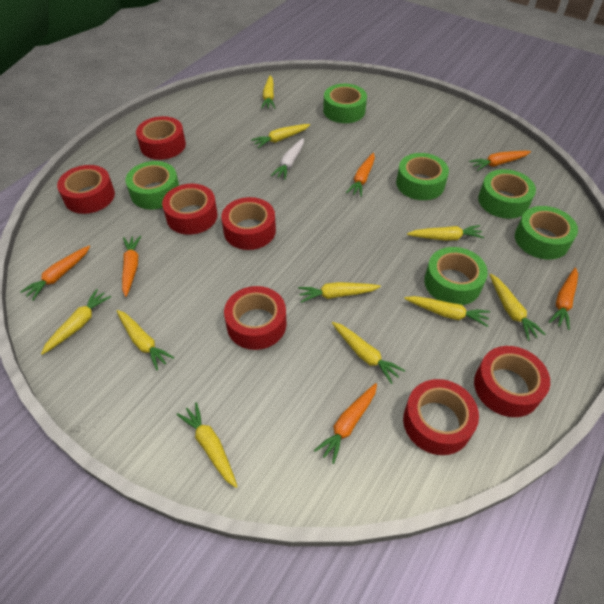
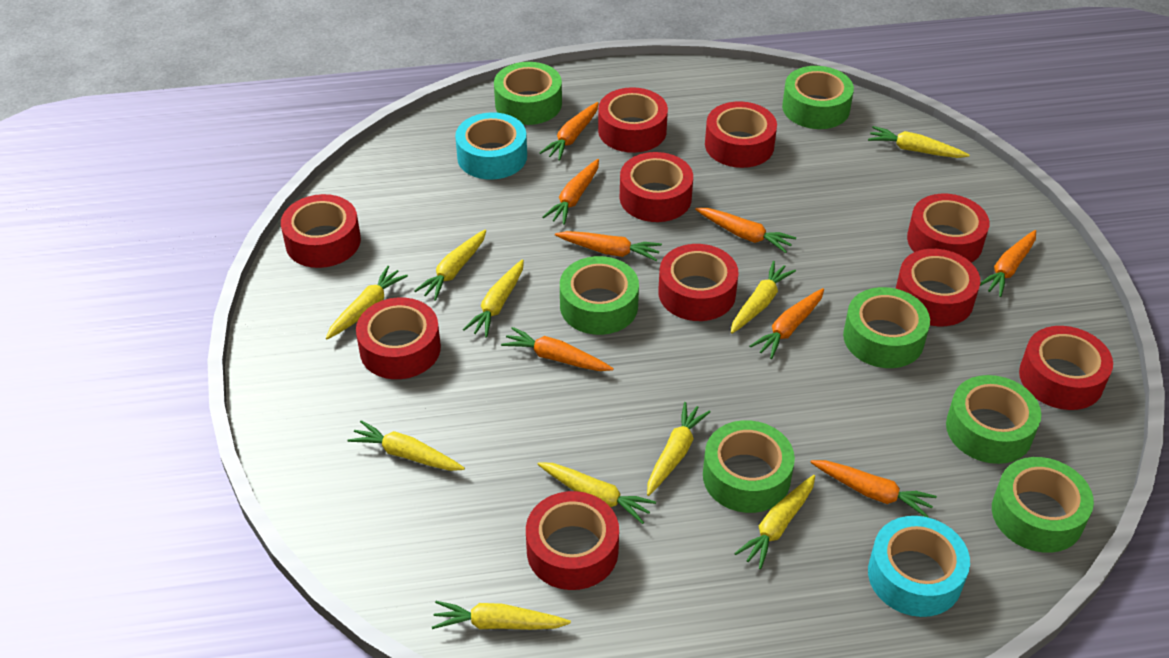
green tape: [126,161,179,209] [323,84,367,123] [396,153,449,200] [424,247,488,305] [478,169,536,219] [515,206,578,260] = 6 -> [494,62,562,125] [560,256,639,335] [703,420,795,513] [782,66,854,129] [843,287,930,368] [946,375,1041,464] [992,457,1094,553] = 7
orange carrot: [20,246,90,301] [122,236,141,297] [314,383,377,464] [346,153,375,197] [469,151,531,171] [549,268,578,330] = 6 -> [501,327,614,371] [540,102,599,161] [543,159,599,225] [555,231,662,261] [695,208,796,253] [749,288,824,359] [810,460,937,518] [980,230,1036,297] = 8
red tape: [57,165,115,214] [136,116,186,160] [162,184,218,235] [221,197,276,250] [224,286,287,350] [403,379,479,455] [474,346,550,417] = 7 -> [281,194,361,268] [356,298,441,379] [526,491,619,590] [598,87,668,153] [620,152,693,222] [658,244,739,321] [705,101,777,168] [896,249,980,326] [907,194,989,263] [1019,326,1113,410] = 10
turquoise tape: none = 0 -> [455,112,527,180] [868,516,970,617] = 2
white carrot: [271,138,304,180] = 1 -> none = 0

